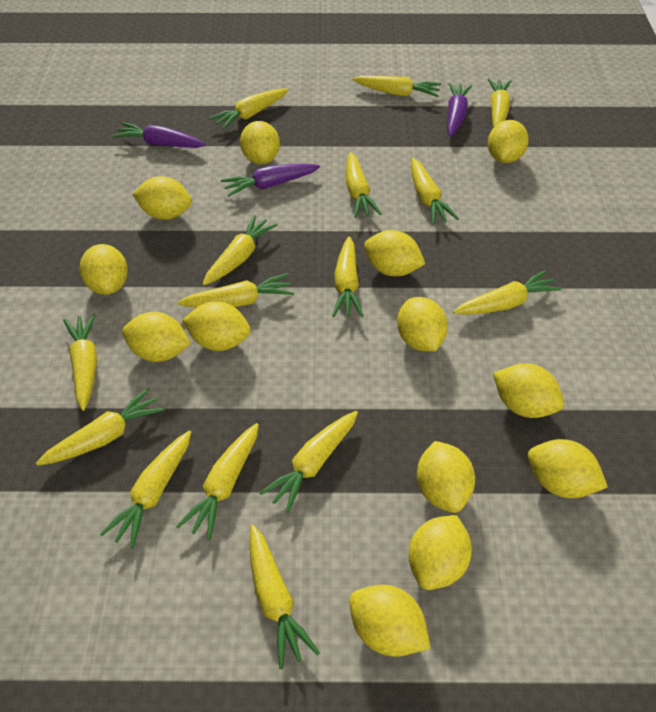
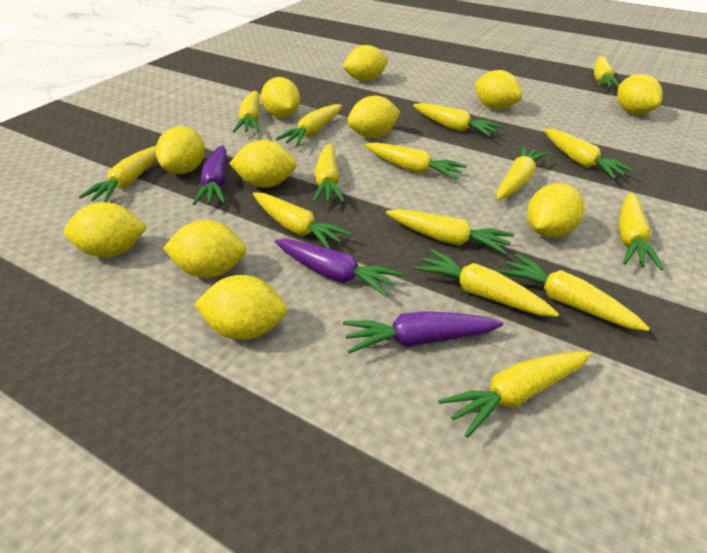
yellow lemon: [80,244,128,295] [122,312,191,362] [132,176,192,220] [182,301,251,351] [240,121,280,164] [349,585,431,657] [364,230,425,276] [397,297,448,352] [409,515,472,590] [417,441,475,513] [488,120,529,163] [493,363,564,418] [528,439,608,498] = 13 -> [64,202,147,257] [156,127,205,174] [163,220,246,278] [194,275,287,340] [229,140,297,188] [261,77,300,118] [342,45,387,81] [347,96,400,138] [475,70,522,110] [527,183,584,238] [617,74,663,114] = 11

